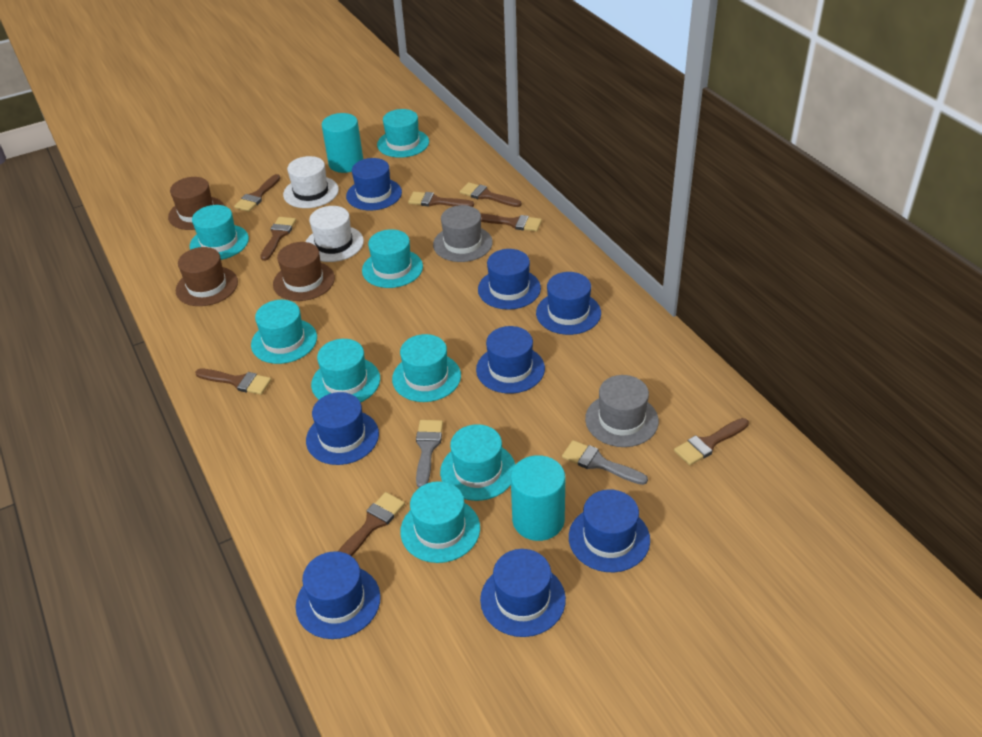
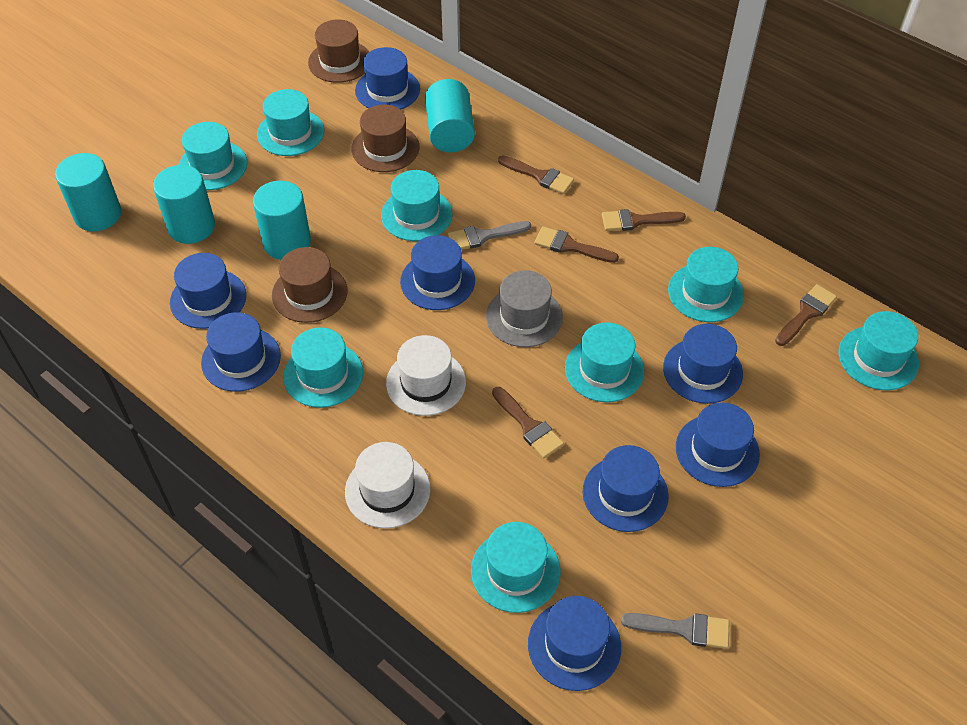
brown brush: [195,369,271,395] [234,174,280,212] [260,217,296,261] [338,492,405,556] [408,192,474,207] [460,182,521,207] [481,214,542,232] [674,418,749,465] = 8 -> [492,387,564,458] [498,156,574,194] [534,226,619,263] [602,209,686,231] [775,284,837,346] = 5
grey hat: [433,205,493,262] [585,375,659,447] = 2 -> [486,270,563,347] = 1
turquoise cylinder: [322,113,363,173] [511,455,565,541] = 2 -> [55,153,121,232] [153,165,215,244] [253,181,311,260] [425,79,475,152] = 4

